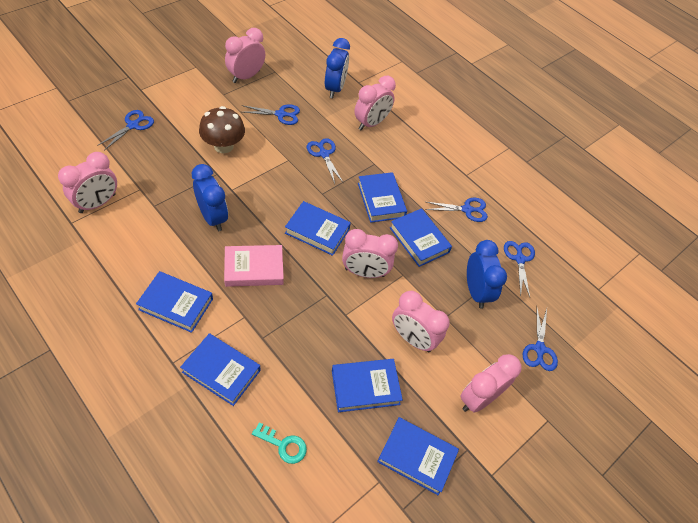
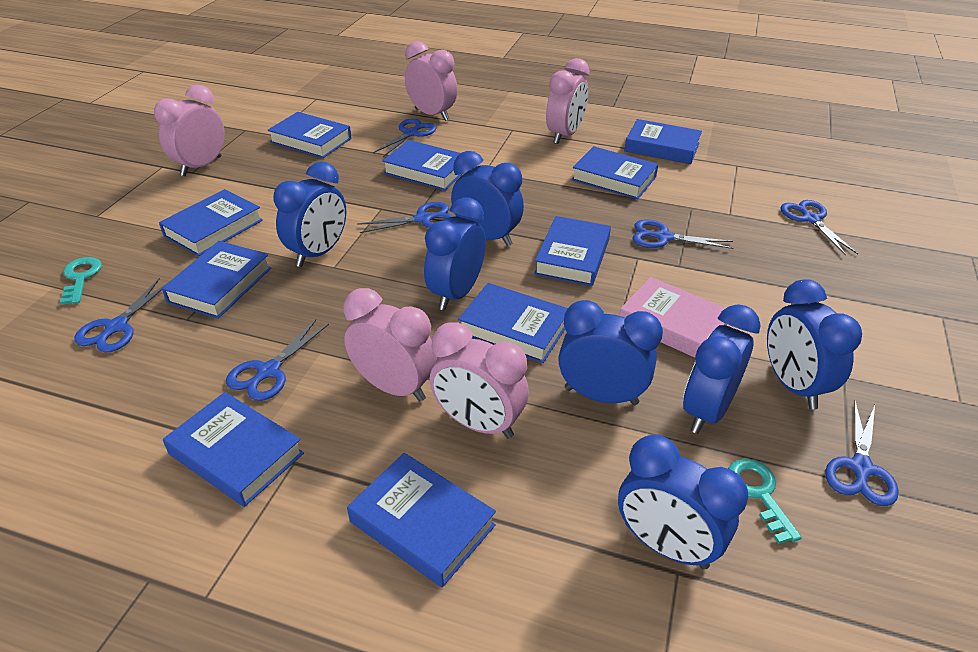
blue book: [136,271,213,333] [180,333,261,406] [285,201,351,256] [332,359,403,412] [358,172,407,223] [377,417,459,495] [390,208,452,267] = 7 -> [159,189,263,256] [162,241,271,319] [163,392,304,507] [267,112,351,158] [347,453,496,588] [383,140,463,191] [458,283,568,363] [534,216,611,286] [571,146,659,200] [624,119,702,164] = 10
blue clock: [192,164,228,231] [325,38,350,98] [467,240,507,309] = 3 -> [273,162,346,267] [424,197,486,310] [451,151,524,246] [558,300,663,405] [618,435,748,570] [683,304,761,434] [767,279,862,409] = 7
blue scissors: [97,110,154,150] [242,104,300,125] [307,138,343,184] [425,198,488,222] [504,241,535,297] [523,308,558,371] = 6 -> [74,278,166,352] [226,320,329,401] [357,202,454,233] [373,118,437,157] [632,219,733,249] [780,200,858,256] [825,400,899,506] = 7
brown mushroom: [199,106,245,153] = 1 -> none = 0
pink clock: [58,152,117,213] [225,28,265,83] [342,229,398,278] [354,76,396,130] [392,291,450,352] [460,354,522,413] = 6 -> [154,85,225,176] [343,288,437,402] [405,41,458,121] [430,322,529,439] [546,58,589,144] = 5
turquoise key: [252,422,307,464] = 1 -> [60,257,102,305] [728,459,802,544] = 2

